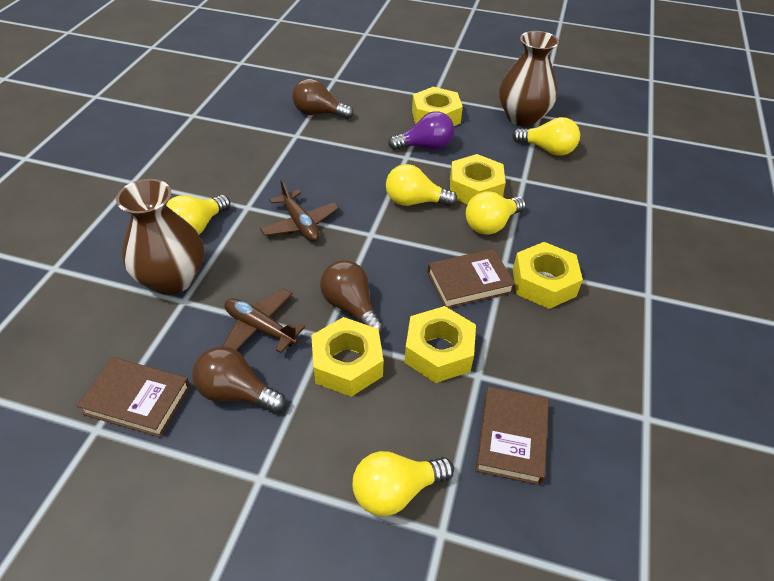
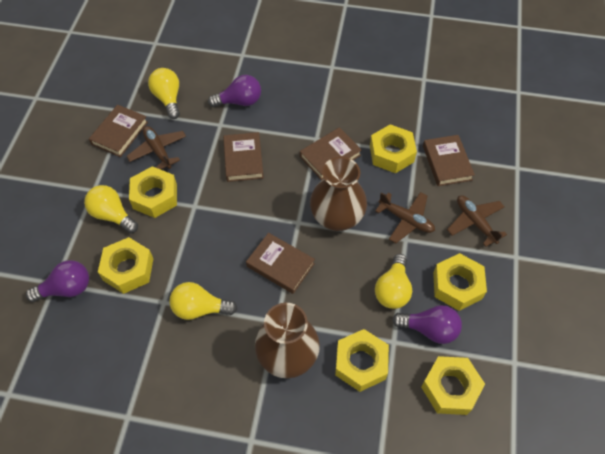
brown book: [77,357,191,437] [427,249,515,308] [476,386,549,485] = 3 -> [89,105,148,157] [223,132,264,182] [246,233,315,294] [300,127,362,180] [423,135,475,186] = 5
brown light bulb: [192,346,286,413] [292,78,354,119] [320,260,384,335] = 3 -> none = 0
brown plane: [223,289,305,353] [260,179,339,241] = 2 -> [127,126,186,170] [375,192,435,243] [447,195,507,247] = 3
purple light bulb: [388,111,454,150] = 1 -> [26,260,89,302] [208,75,261,107] [392,305,462,344] = 3
yellow light bulb: [166,195,230,234] [353,451,454,516] [386,164,458,207] [466,191,526,235] [512,117,580,156] = 5 -> [84,185,138,233] [148,68,180,119] [169,282,237,320] [375,254,412,309] = 4
yellow nut: [311,317,384,397] [404,306,476,383] [412,87,463,126] [450,154,506,204] [513,242,583,309] = 5 -> [98,237,153,294] [129,166,177,218] [335,329,389,392] [370,124,417,173] [421,356,485,415] [433,253,487,311] = 6

